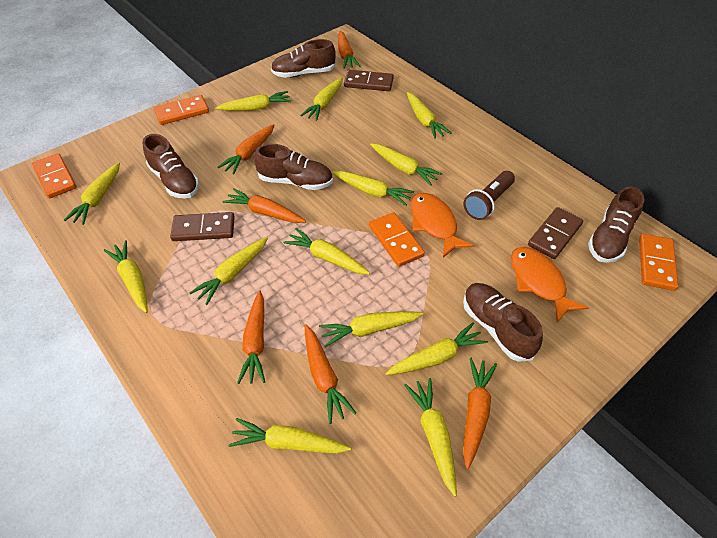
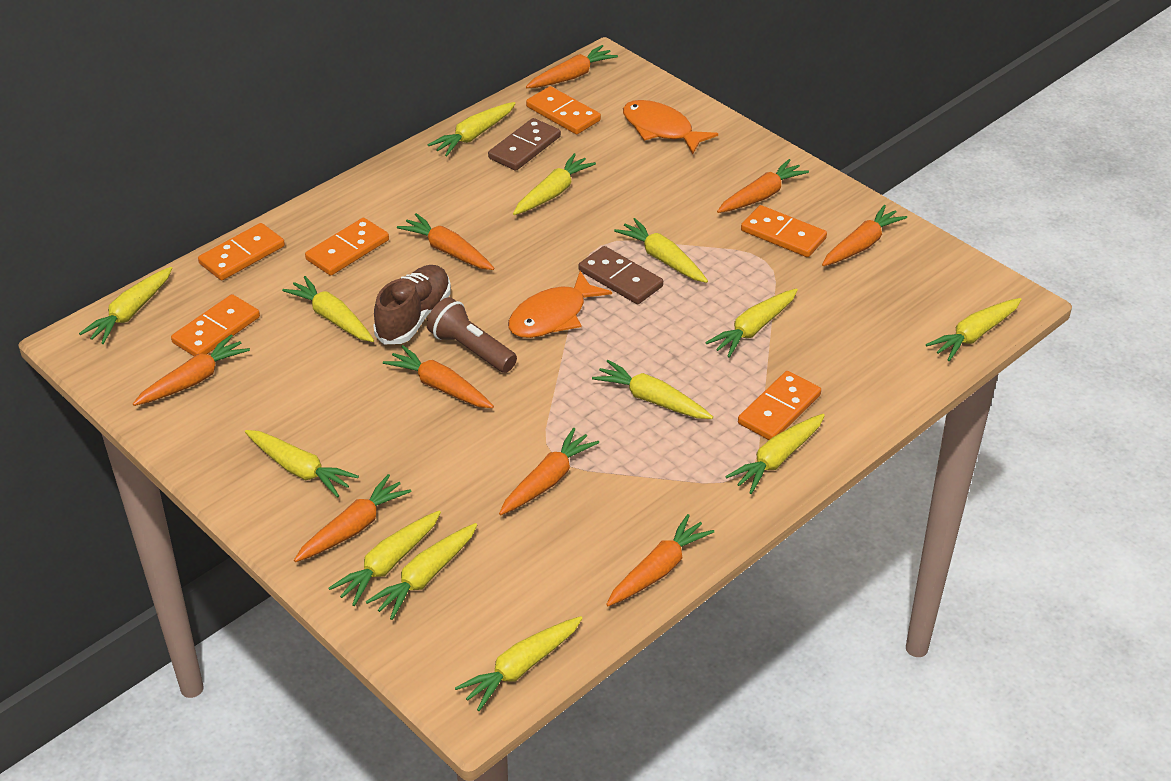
brown domino: [170,212,235,241] [344,70,394,91] [528,207,583,259] = 3 -> [488,118,561,171] [579,246,663,304] = 2
brown shoe: [142,134,199,199] [254,144,333,190] [271,39,336,78] [463,283,543,362] [588,186,644,263] = 5 -> [373,265,451,344] = 1
orange carrot: [217,124,275,175] [223,188,306,223] [237,290,265,384] [305,325,356,424] [338,31,360,69] [463,358,497,469] = 6 -> [133,335,250,406] [294,474,412,562] [383,345,494,408] [397,213,494,270] [499,428,599,515] [526,45,618,88] [606,514,714,606] [717,159,809,213] [822,205,907,266] = 9
orange domino: [32,153,77,198] [154,95,209,125] [369,212,425,267] [639,234,678,291] = 4 -> [171,294,260,356] [198,223,285,280] [305,218,389,276] [526,86,601,134] [738,371,821,440] [741,205,827,257] = 6

